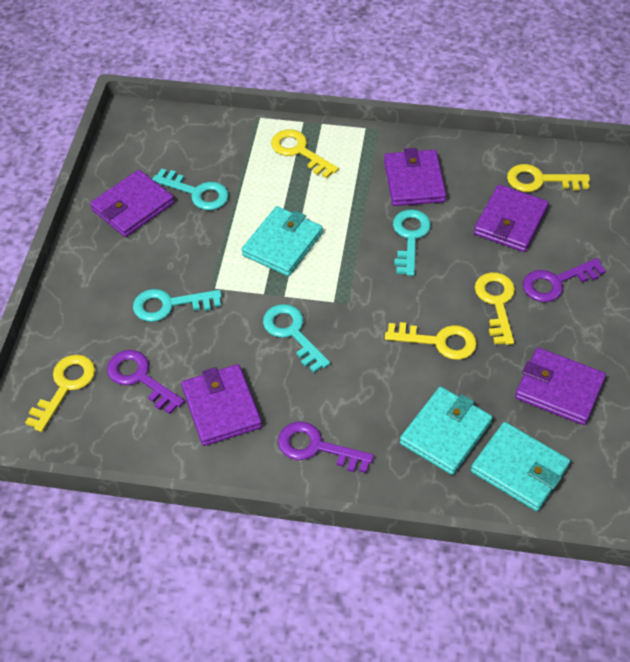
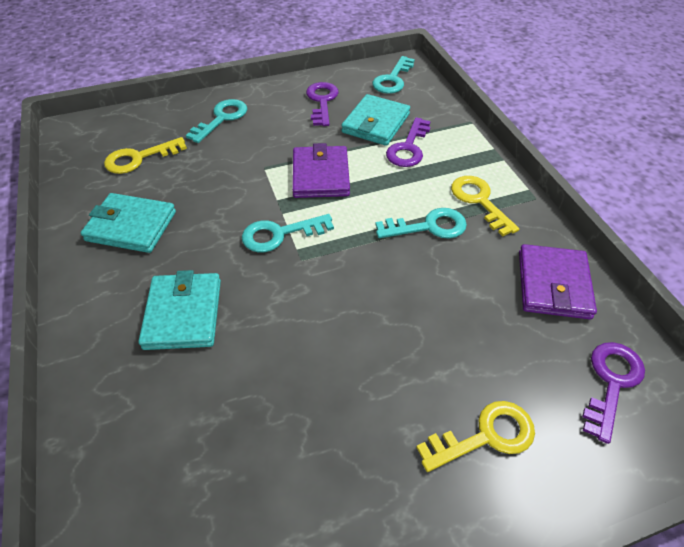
purple wallet: [90,170,174,237] [181,364,262,446] [384,148,446,206] [474,185,549,252] [515,348,606,425] = 5 -> [292,143,350,198] [519,244,597,319] = 2
yellow key: [25,355,95,432] [271,129,339,179] [385,322,477,360] [475,272,515,345] [507,164,590,192] = 5 -> [104,137,187,174] [416,401,535,472] [451,176,519,236] = 3

